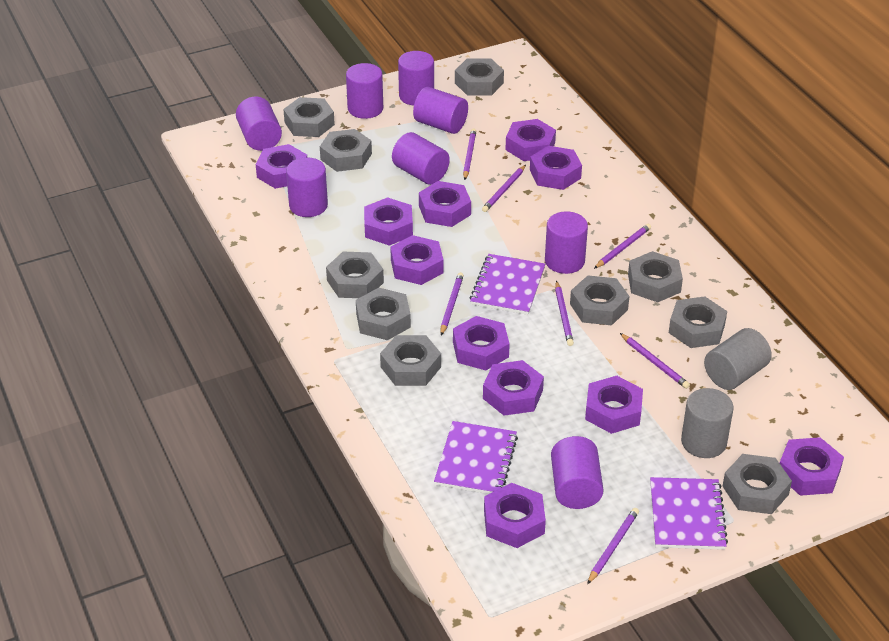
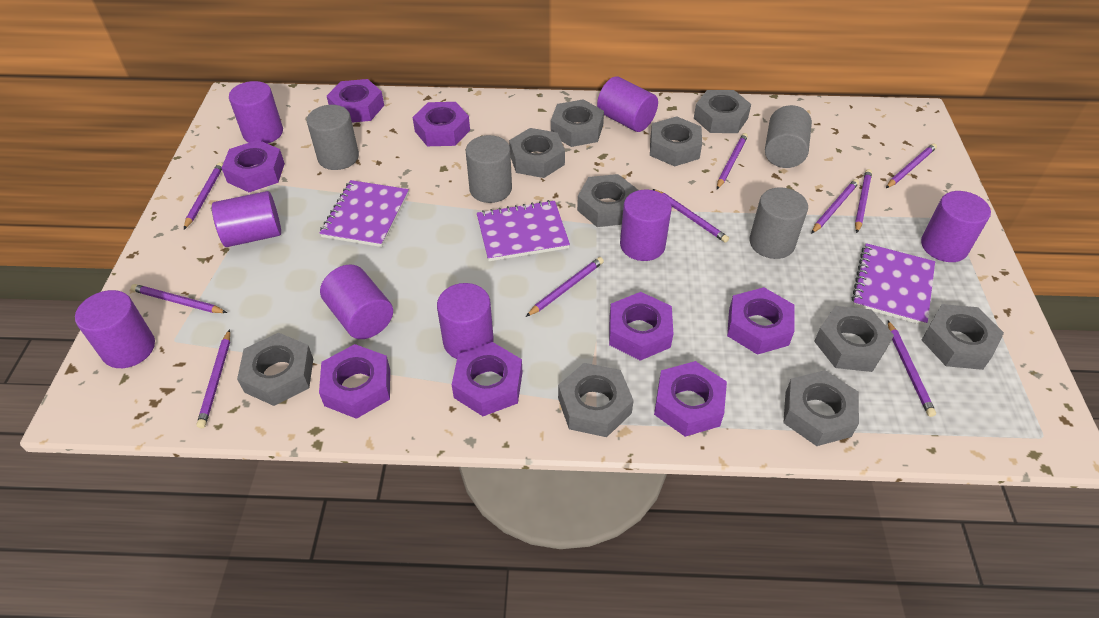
grey cylinder: [681,388,734,458] [704,328,772,390] = 2 -> [307,105,359,170] [465,135,512,203] [749,188,808,259] [765,105,812,168] = 4
purple nut: [256,144,307,189] [364,197,413,246] [390,235,443,285] [419,181,471,227] [453,316,510,370] [483,360,544,416] [484,483,546,548] [506,119,556,161] [530,146,582,190] [585,376,643,434] [780,437,844,496] = 11 -> [222,140,285,192] [319,344,390,419] [327,79,384,123] [413,102,470,146] [452,342,522,416] [609,292,673,361] [654,361,727,437] [727,287,794,355] = 8
purple pencil: [441,272,464,336] [463,128,476,180] [482,165,526,212] [555,281,574,346] [587,508,639,584] [594,224,651,269] [620,333,690,389] = 7 -> [131,284,227,313] [184,162,223,229] [197,329,230,428] [526,257,604,317] [653,189,729,243] [717,133,748,189] [811,179,859,234] [855,169,872,233] [886,143,937,188] [888,320,936,417] = 10

